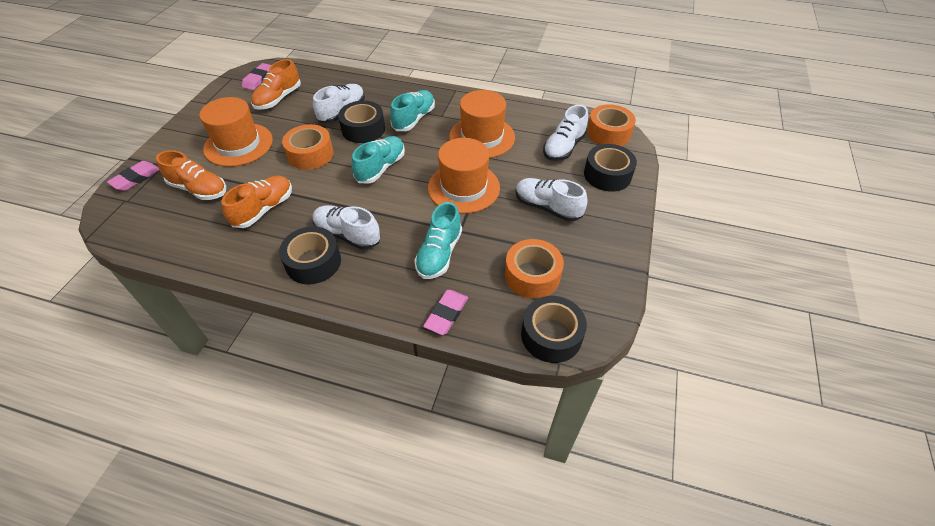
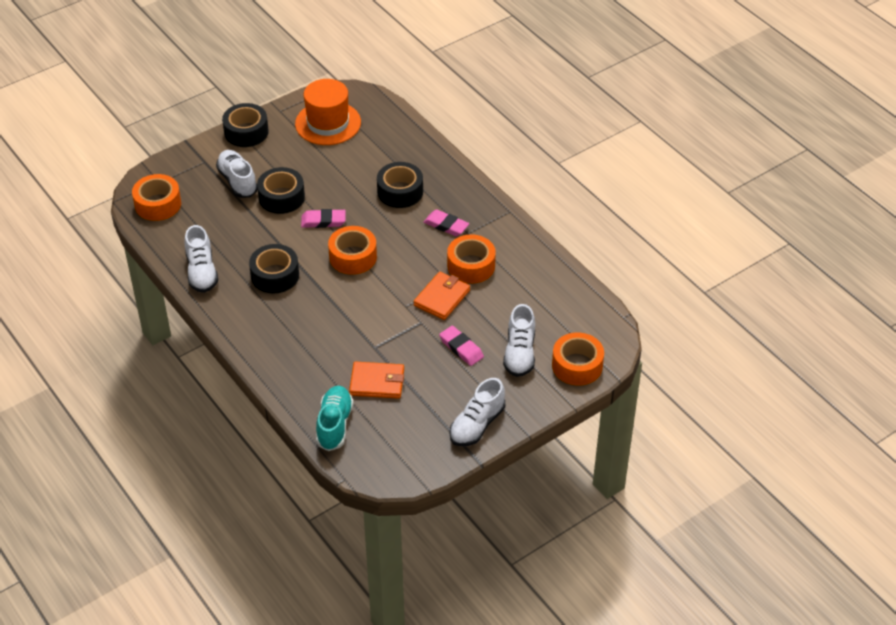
orange hat: [199,97,273,167] [428,138,500,213] [449,90,515,158] = 3 -> [295,79,361,145] = 1
orange shoe: [156,150,226,200] [221,175,292,228] [251,59,301,110] = 3 -> none = 0
orange tape: [282,124,334,170] [505,239,564,299] [587,104,636,146] = 3 -> [132,174,181,221] [328,226,377,275] [447,234,496,284] [552,332,604,386] = 4
orange wallet: none = 0 -> [349,362,404,399] [413,272,470,320] = 2
turquoise shoe: [351,136,405,184] [390,90,435,131] [414,202,462,279] = 3 -> [316,386,353,451] = 1

